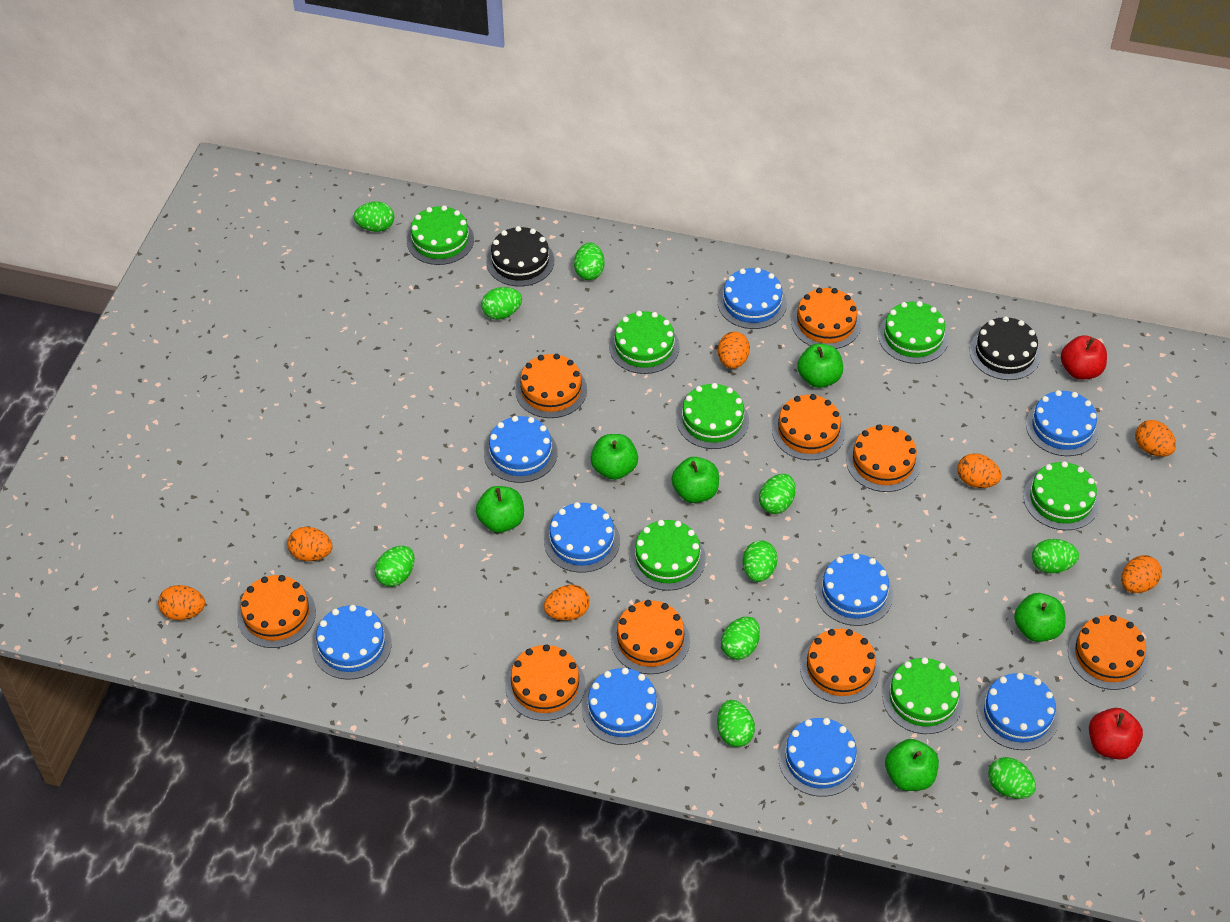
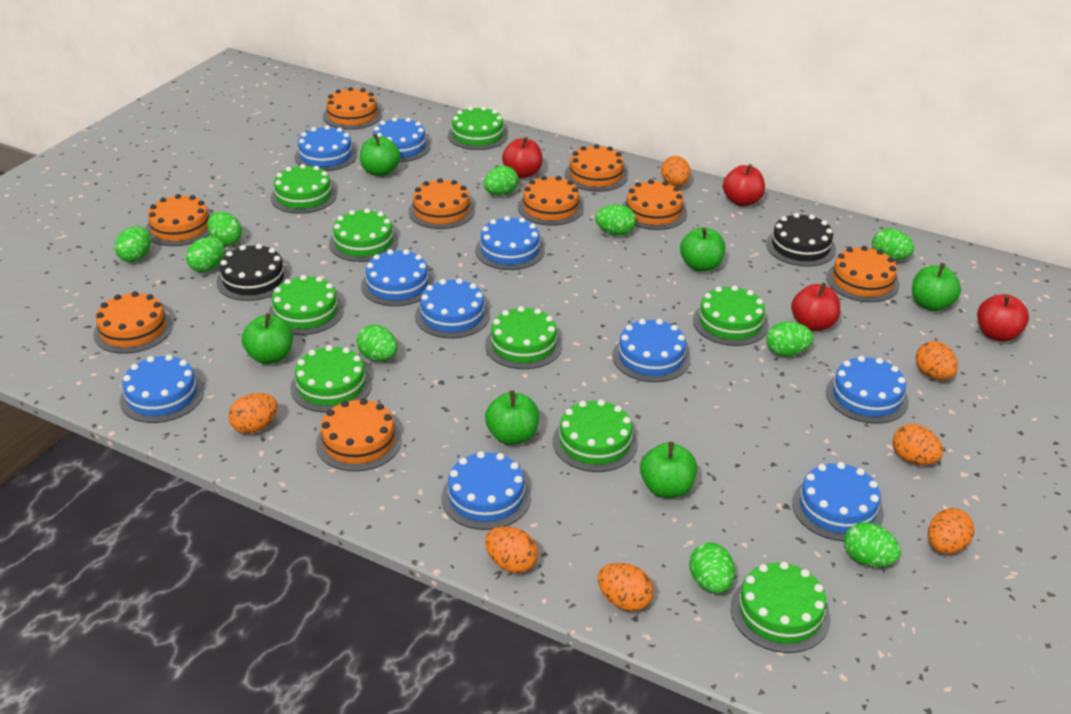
blue cake: [312,605,392,680] [484,416,558,483] [544,502,620,573] [582,668,663,745] [718,268,787,329] [778,718,861,797] [816,553,893,626] [977,673,1059,750] [1026,390,1100,456] = 9 -> [119,355,204,423] [295,125,357,171] [361,249,434,306] [373,117,431,162] [415,278,490,338] [442,451,531,530] [475,216,545,270] [612,319,691,382] [792,462,884,541] [826,356,909,424] = 10
green cake: [407,205,474,265] [609,311,680,374] [629,520,706,591] [676,383,749,449] [878,301,949,364] [882,657,964,734] [1024,461,1099,530] = 7 -> [268,275,344,335] [270,164,337,214] [290,345,372,413] [329,208,399,262] [448,106,508,150] [485,306,562,369] [553,399,638,472] [693,285,769,346] [731,562,830,653] = 9
red apple: [1061,335,1107,380] [1089,708,1143,760] = 2 -> [502,137,542,178] [723,164,765,206] [791,282,840,331] [977,294,1029,342] = 4

